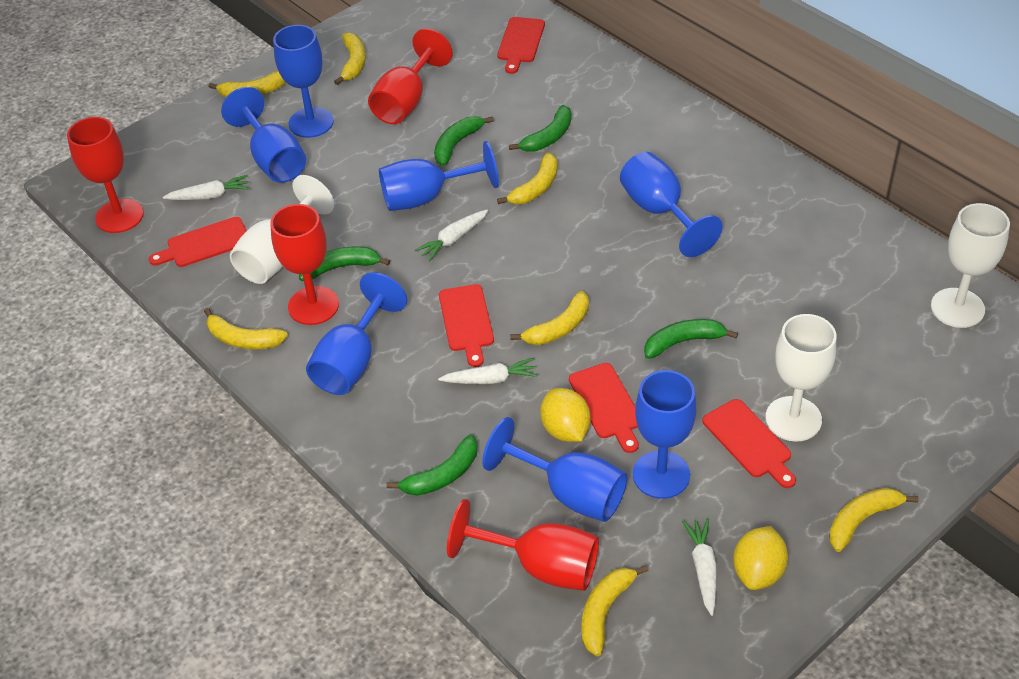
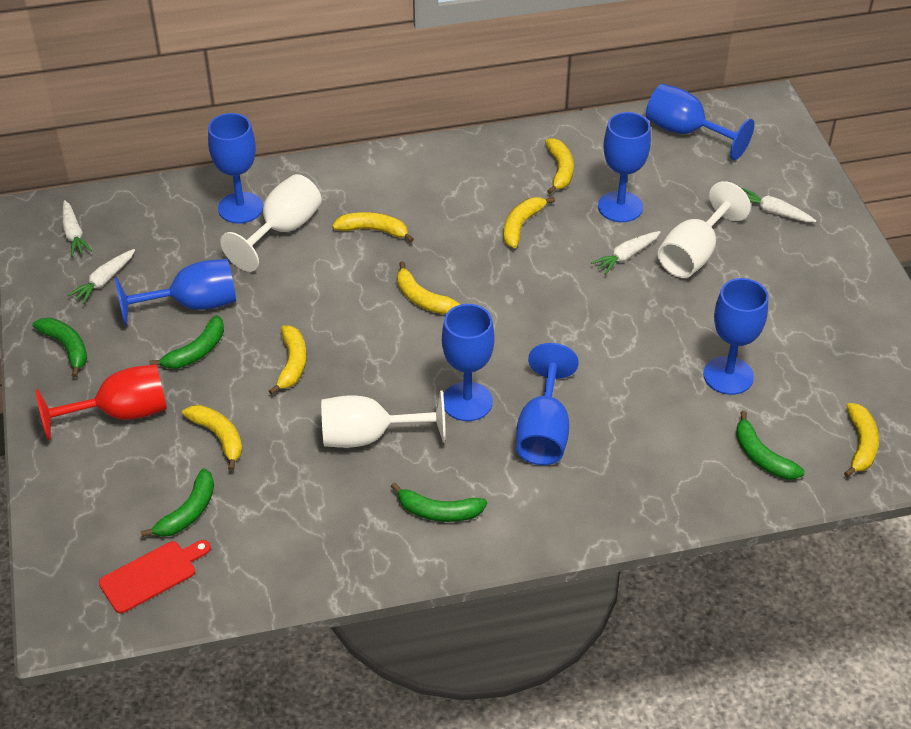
red cutting board: [149,217,247,267] [439,284,494,367] [497,17,545,74] [569,363,639,453] [702,399,796,488] = 5 -> [99,540,211,613] = 1
red goblet: [67,117,144,233] [270,204,339,325] [368,29,453,124] [447,499,599,591] = 4 -> [36,364,167,440] = 1
yellow lemon: [540,388,591,442] [733,526,788,590] = 2 -> none = 0

